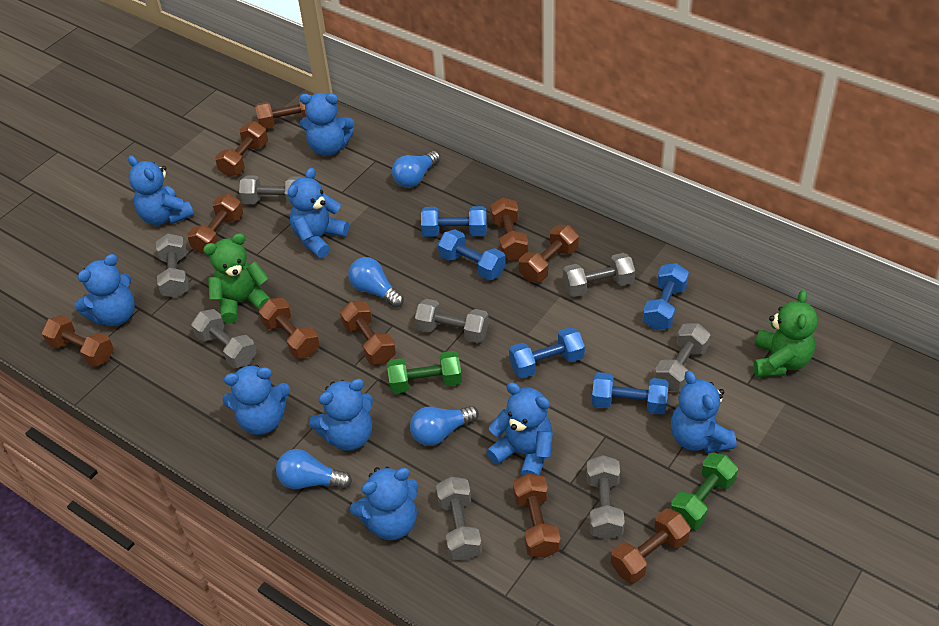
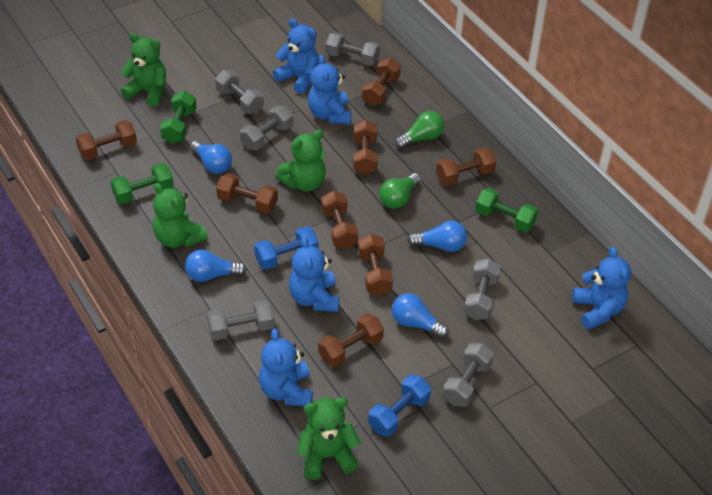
blue dumbbell: [421,206,487,237] [438,229,506,280] [509,327,585,378] [592,372,669,415] [643,263,689,330] = 5 -> [254,226,318,270] [368,374,431,437] = 2
blue teddy bear: [75,254,135,326] [128,155,194,225] [223,365,290,435] [288,168,349,258] [299,93,354,156] [309,379,373,451] [350,467,418,540] [486,382,553,476] [671,371,736,453] = 9 -> [259,329,313,406] [273,18,319,94] [289,236,339,312] [308,55,351,124] [572,247,631,329] = 5
brown dumbbell: [41,315,114,367] [187,194,243,254] [215,121,268,177] [255,93,312,129] [259,298,320,359] [340,301,396,365] [490,197,529,261] [513,474,560,558] [519,225,579,282] [611,509,691,583] = 10 -> [76,120,137,160] [216,173,278,213] [318,313,384,367] [321,191,358,249] [354,120,377,175] [358,234,393,296] [362,58,401,106] [436,147,497,186] = 8
green dumbbell: [387,351,462,394] [671,453,738,529] = 2 -> [110,163,173,204] [160,91,196,144] [475,188,538,233] = 3
green light bulb: none = 0 -> [379,173,421,209] [395,111,444,149] = 2
green teddy bear: [203,233,271,324] [753,290,818,377] = 2 -> [120,33,166,107] [153,183,208,248] [276,130,326,191] [297,397,361,480] = 4
grey dumbbell: [156,233,189,298] [191,309,256,368] [239,176,301,205] [415,299,489,343] [436,477,482,561] [563,253,635,297] [586,455,625,540] [654,323,710,391] = 8 -> [207,299,275,340] [215,70,264,114] [240,105,293,150] [325,32,380,66] [443,343,494,407] [464,258,501,320] = 6

